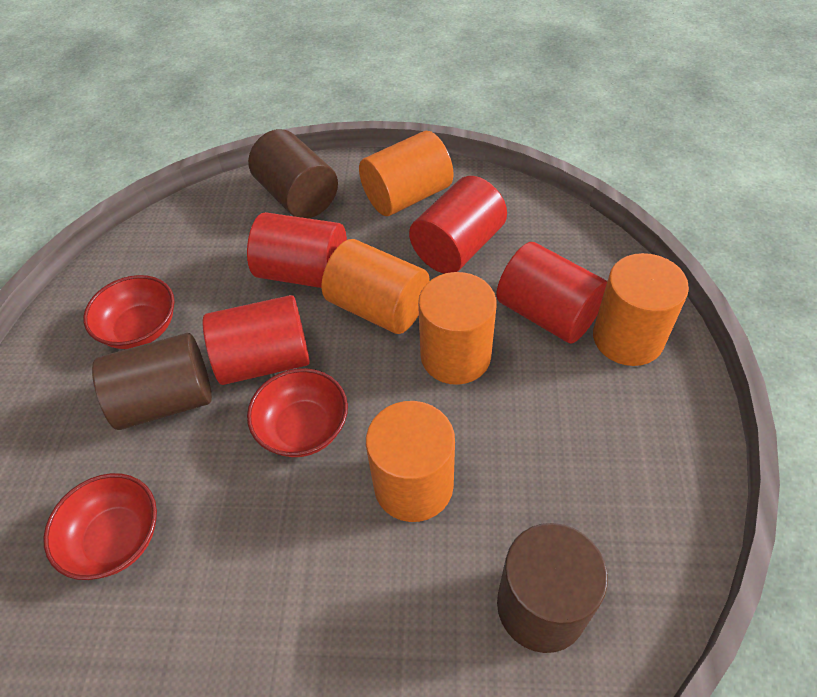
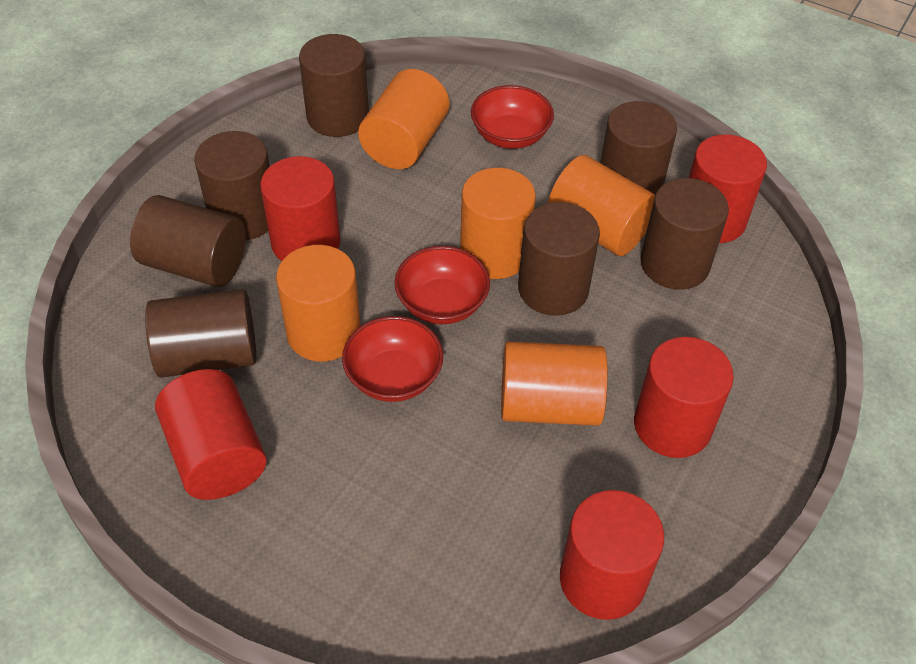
brown cylinder: [92,333,212,430] [248,129,338,219] [497,523,608,653] = 3 -> [130,195,246,287] [145,289,256,378] [194,131,270,240] [299,34,369,137] [518,202,600,316] [600,101,677,195] [640,178,729,290] = 7
red cylinder: [203,295,310,385] [247,212,347,288] [409,176,507,274] [496,242,607,344] = 4 -> [155,369,267,500] [260,156,341,261] [560,490,664,620] [634,337,734,458] [689,135,767,243] = 5

